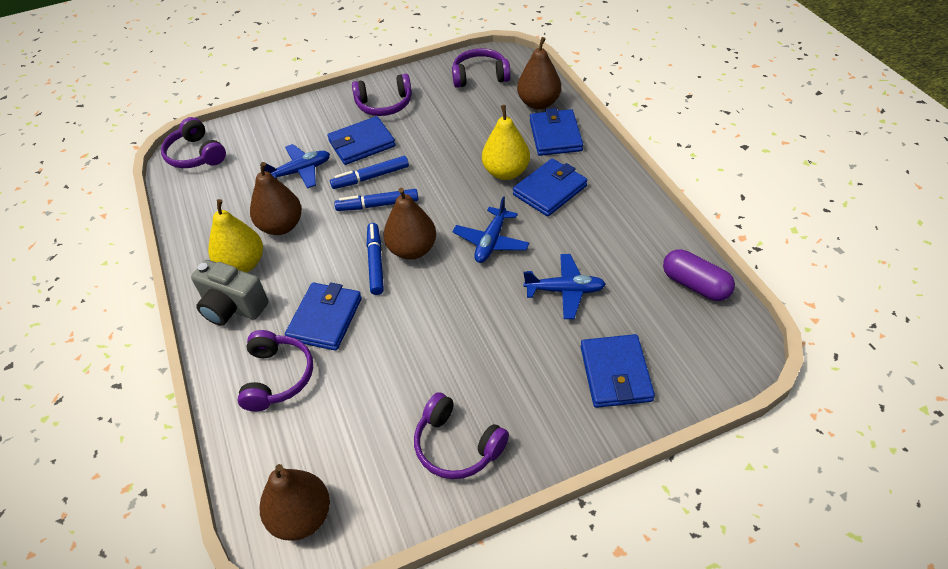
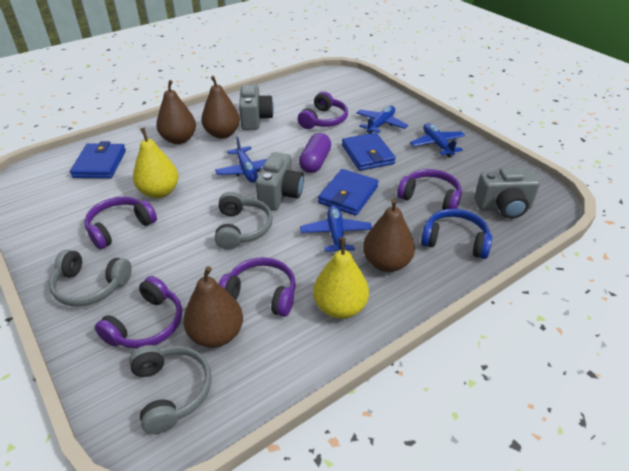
blue headphones: none = 0 -> [421,209,492,259] = 1
blue marker: [330,156,409,189] [334,189,418,211] [367,223,384,295] = 3 -> none = 0
blue plane: [260,144,330,188] [453,196,530,263] [524,254,606,319] = 3 -> [215,136,267,182] [300,205,372,252] [356,106,408,134] [410,123,465,157] = 4
blue wallet: [285,282,362,351] [327,116,395,165] [513,158,587,216] [530,108,583,156] [581,334,655,408] = 5 -> [70,141,126,178] [318,169,379,216] [342,133,396,171] = 3
grey camera: [191,260,268,326] = 1 -> [239,84,274,130] [256,152,304,210] [474,167,540,219] = 3
grey headphones: none = 0 -> [49,250,132,306] [129,345,212,434] [215,192,273,250] = 3

